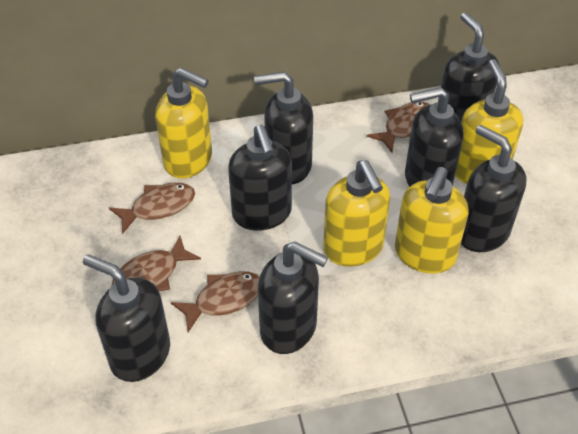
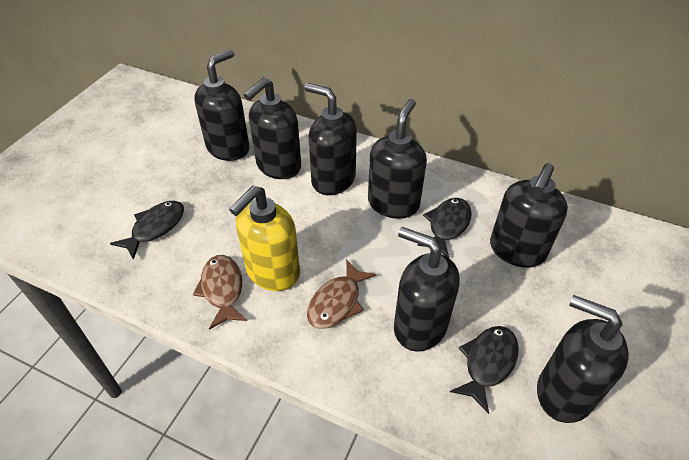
black fish: none = 0 -> [110,201,184,260] [417,198,472,258] [450,326,519,414] = 3
brown fish: [109,183,195,234] [112,235,201,291] [171,271,260,332] [367,102,430,153] = 4 -> [193,255,247,330] [307,259,376,329] = 2
yellow soap dispenser: [155,67,212,178] [323,160,390,267] [395,167,469,274] [455,59,523,184] = 4 -> [229,186,300,291] = 1

